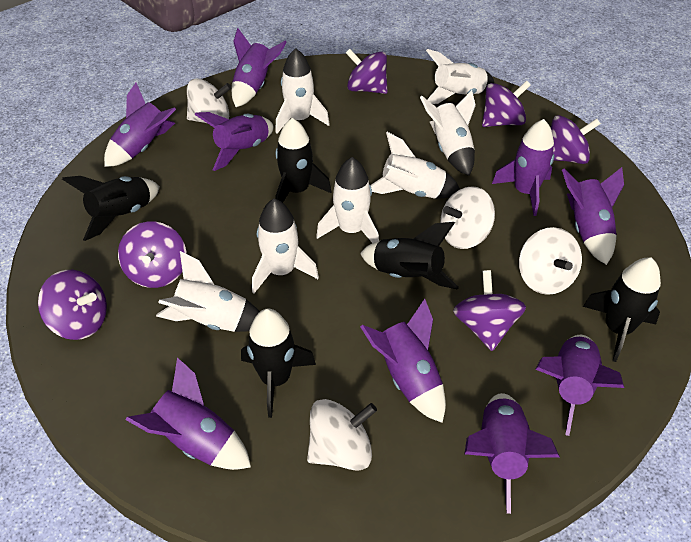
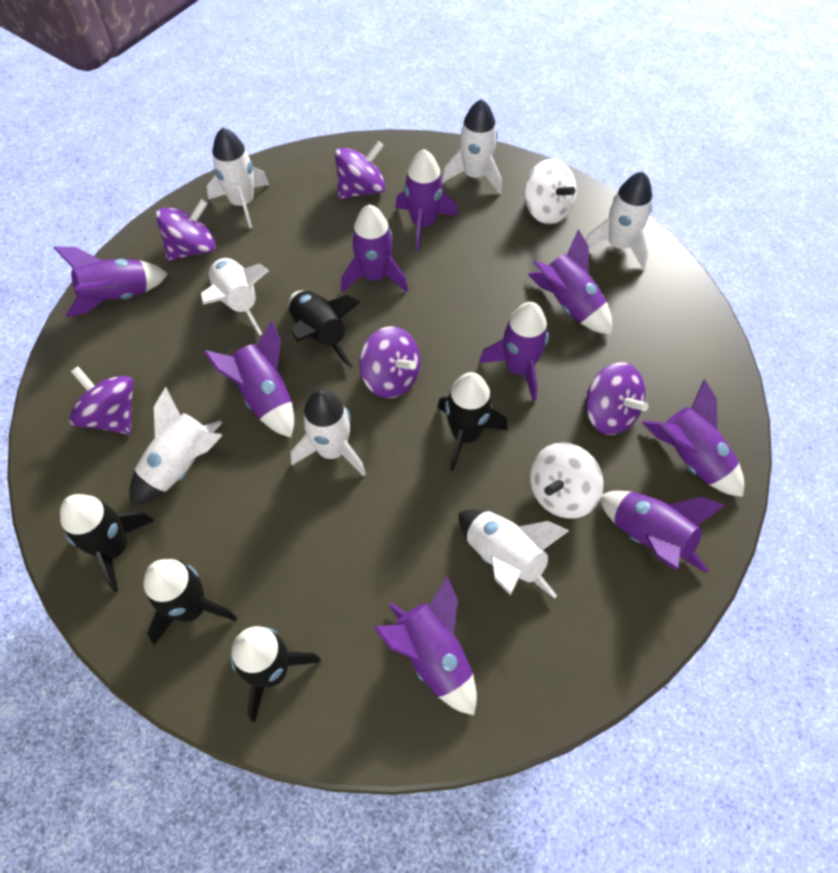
purple spinning top: [38,270,107,340] [118,221,187,288] [346,49,388,94] [453,270,526,351] [482,80,531,127] [551,115,601,164] = 6 -> [69,367,134,434] [156,199,216,261] [335,141,386,199] [359,326,421,398] [586,362,648,435] = 5
white spinning top: [187,78,231,124] [307,399,377,470] [440,186,495,249] [519,227,582,295] = 4 -> [524,159,577,224] [530,442,603,519] = 2

